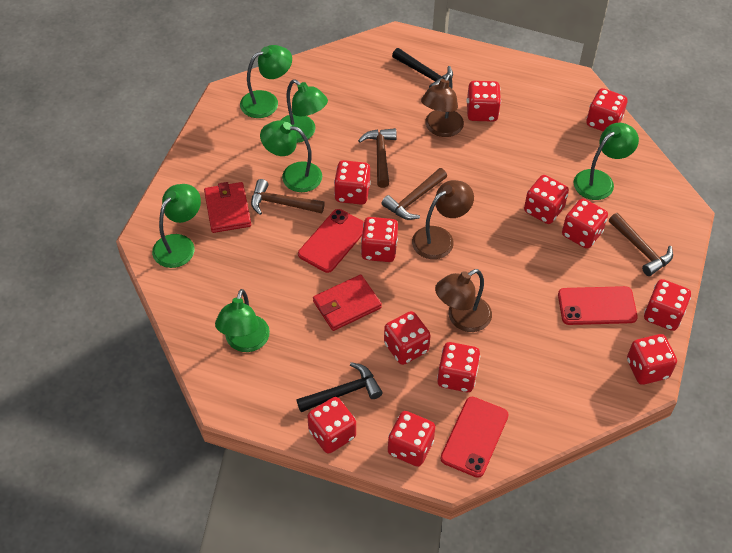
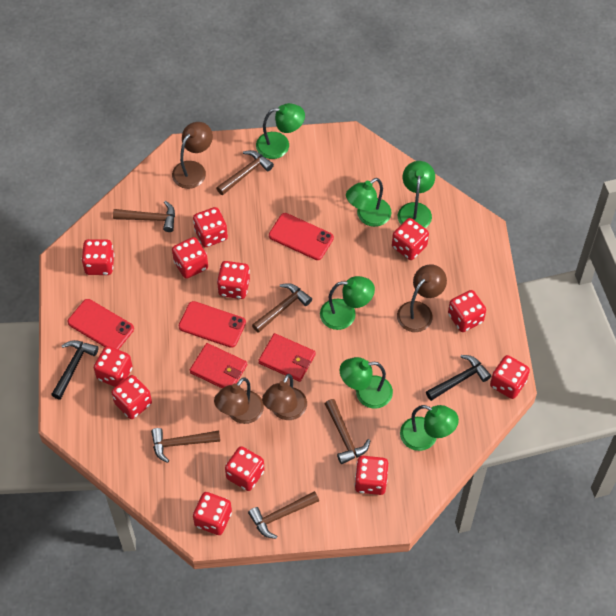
brown hammer: [251,179,325,215] [358,128,397,188] [381,168,447,220] [609,213,673,276] = 4 -> [113,201,175,232] [151,428,220,463] [216,150,274,195] [248,491,319,539] [252,283,312,333] [325,399,371,464] = 6
brown lamp: [412,180,474,259] [421,74,464,137] [435,269,492,332] = 3 -> [172,122,213,189] [214,377,264,424] [262,374,307,420] [397,264,447,332] = 4

